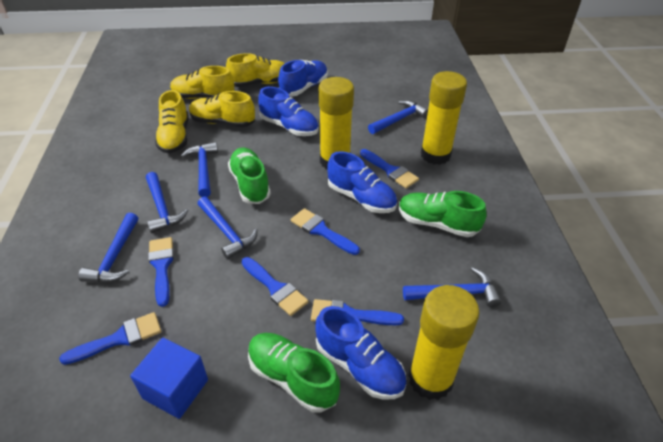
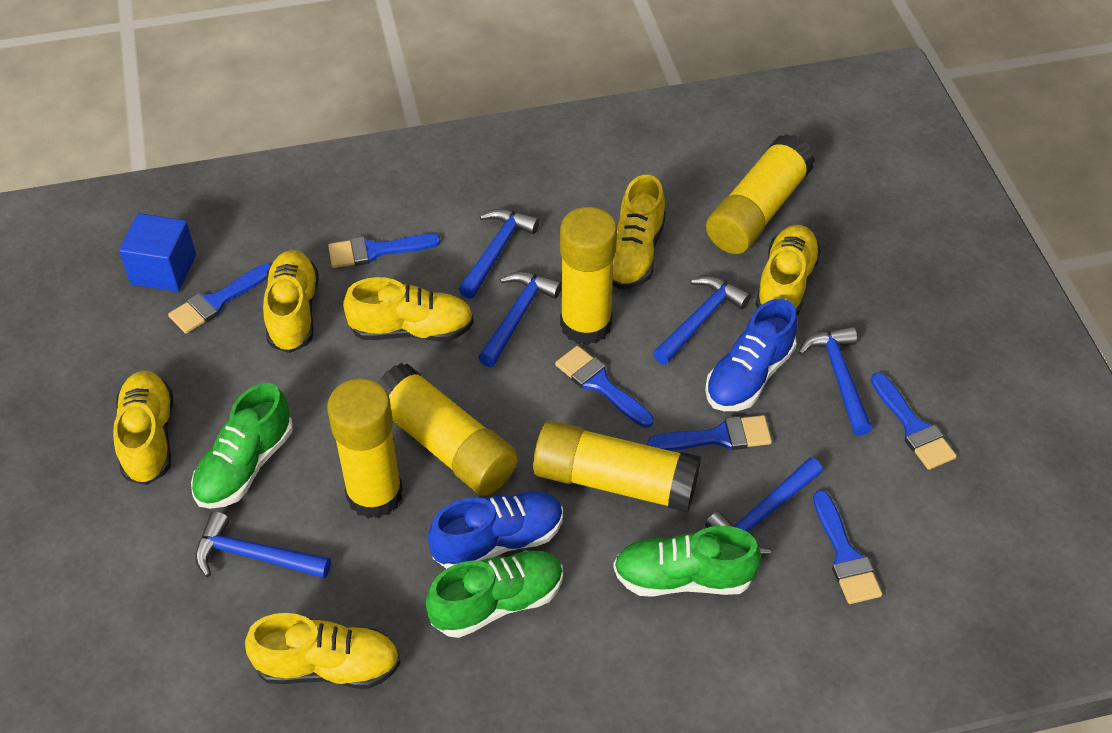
blue shoe: [258,87,319,136] [278,60,328,97] [315,306,407,400] [328,151,397,213] = 4 -> [428,492,563,569] [705,299,798,411] = 2
yellow glue stick: [319,77,354,170] [408,285,479,400] [421,71,467,165] = 3 -> [327,379,403,519] [378,363,518,496] [533,420,701,512] [560,207,617,345] [706,134,816,254] = 5
yellow shoe: [155,90,189,154] [170,66,234,99] [189,91,255,127] [226,53,285,87] = 4 -> [113,371,173,485] [245,613,400,689] [263,250,319,353] [343,277,474,341] [613,175,666,289] [755,225,821,316] = 6

